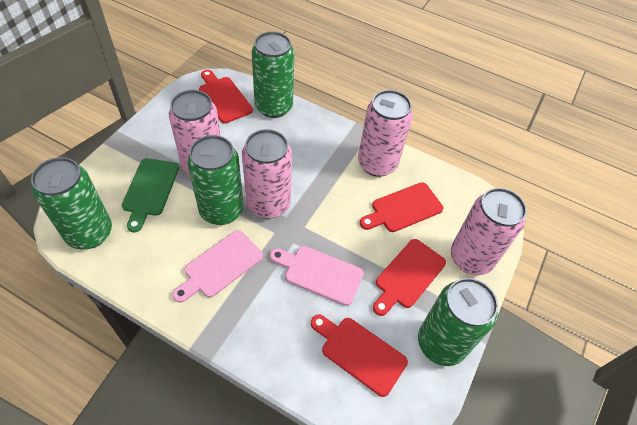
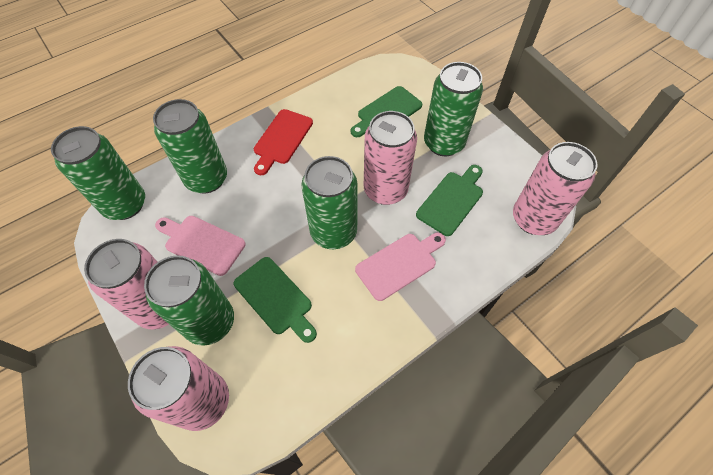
green can: [31,157,112,249] [187,135,244,225] [252,31,294,118] [418,278,498,366] = 4 -> [51,126,145,220] [144,255,234,346] [153,99,227,194] [301,156,358,249] [424,62,483,157] = 5
green cutting board: [122,158,179,232] = 1 -> [234,257,317,343] [351,86,422,137] [416,165,483,236] = 3
red cutting board: [199,70,253,123] [311,315,408,397] [360,182,443,232] [373,239,446,316] = 4 -> [254,109,313,175] = 1

